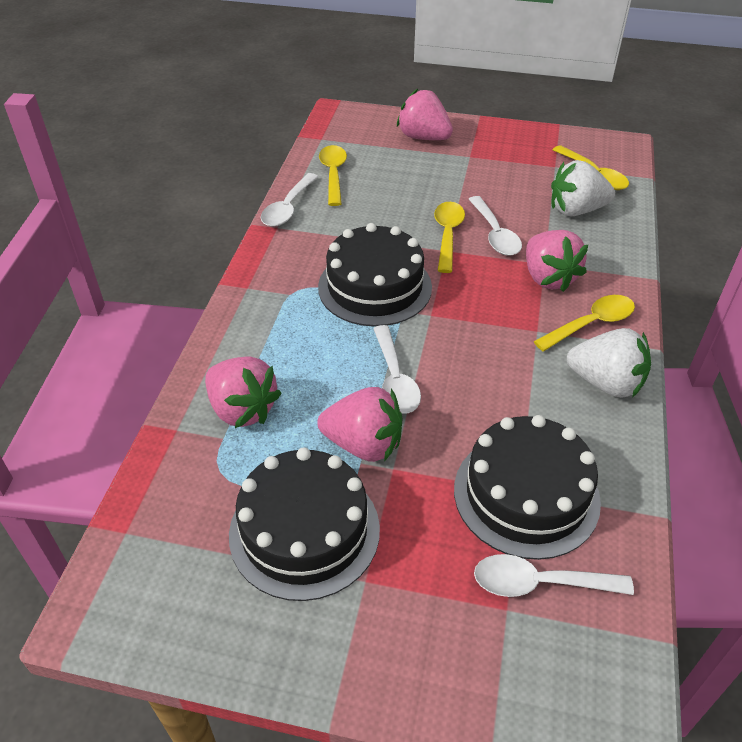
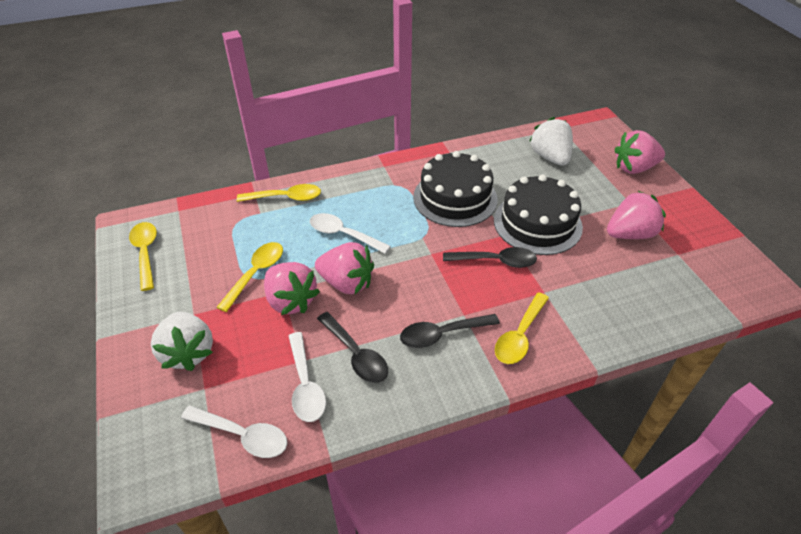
black cake: [229,447,380,601] [318,223,432,327] [454,415,601,560] = 3 -> [413,151,498,227] [494,174,583,255] = 2
black spoon: none = 0 -> [317,312,388,383] [400,314,500,348] [443,247,537,268] = 3
white spoon: [261,173,318,227] [373,325,421,414] [469,196,522,256] [474,554,634,597] = 4 -> [181,406,287,458] [289,332,326,422] [310,213,391,254] = 3

